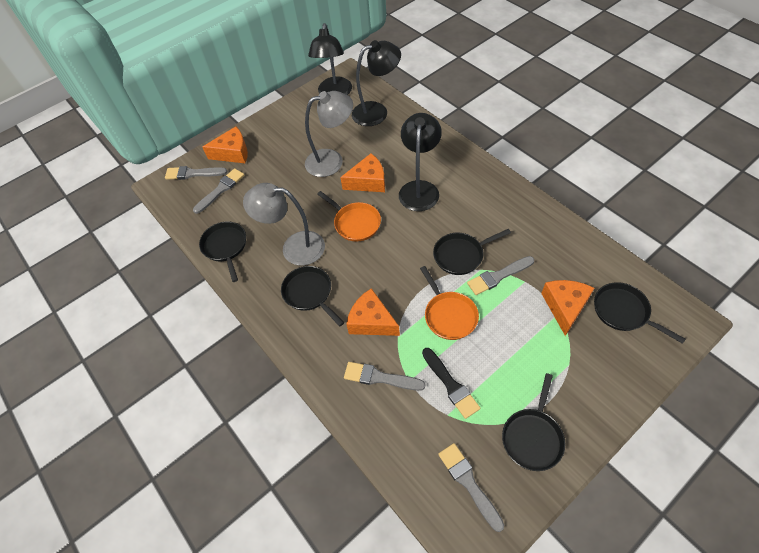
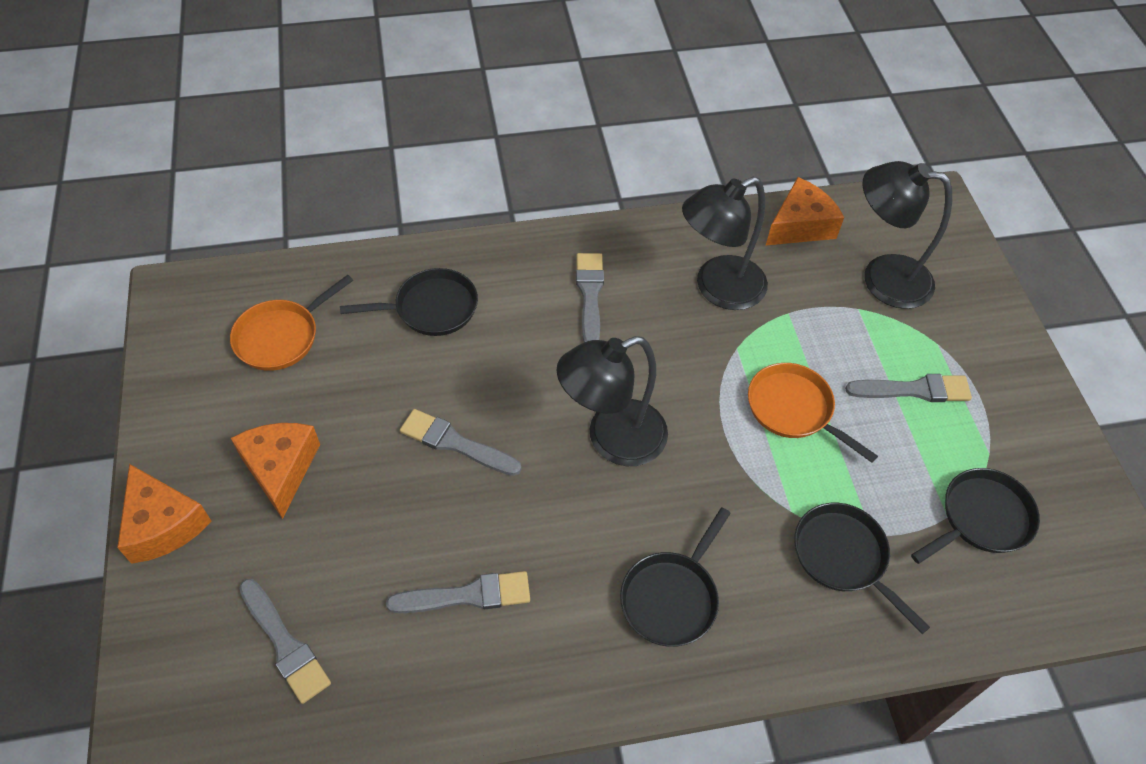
black brush: [422,348,480,419] = 1 -> none = 0
black pan: [199,221,246,282] [281,266,344,326] [433,229,511,275] [502,373,565,471] [594,282,686,344] = 5 -> [340,268,478,336] [620,507,731,647] [794,503,930,634] [911,468,1040,564] = 4
grey lamp: [243,183,325,266] [305,91,353,177] = 2 -> none = 0
orange cheese: [202,126,248,163] [340,153,385,192] [346,288,400,336] [541,280,594,336] = 4 -> [117,464,211,564] [231,423,320,519] [766,177,844,245] = 3

